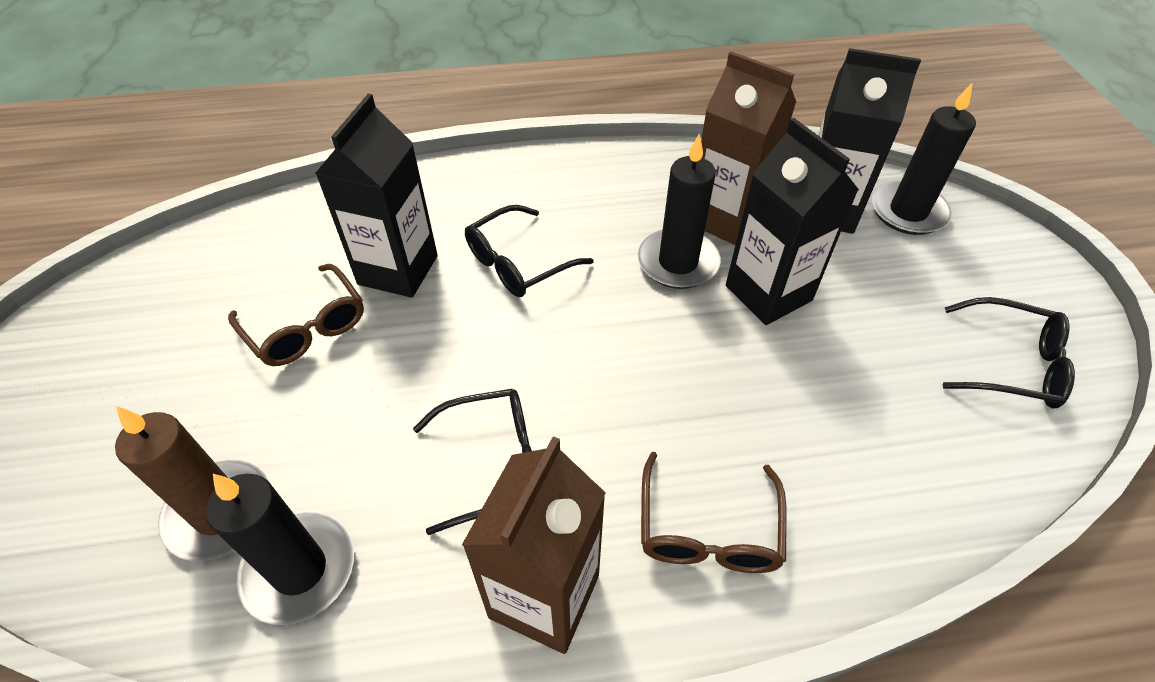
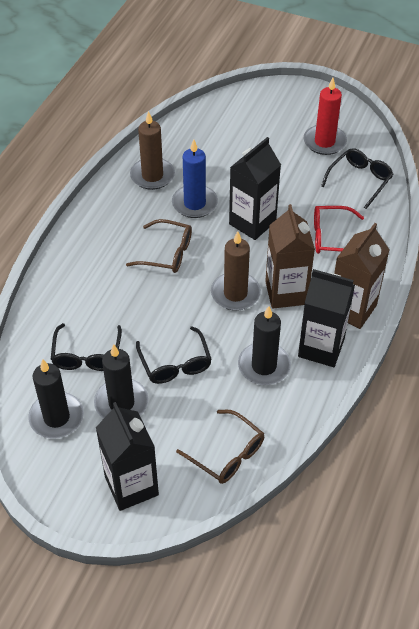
blue candle: none = 0 -> [172,140,218,218] = 1
brown candle: [115,406,270,561] = 1 -> [130,111,175,190] [211,231,261,311] = 2
red candle: none = 0 -> [303,78,347,155] = 1
red glasses: none = 0 -> [314,206,364,254] = 1

